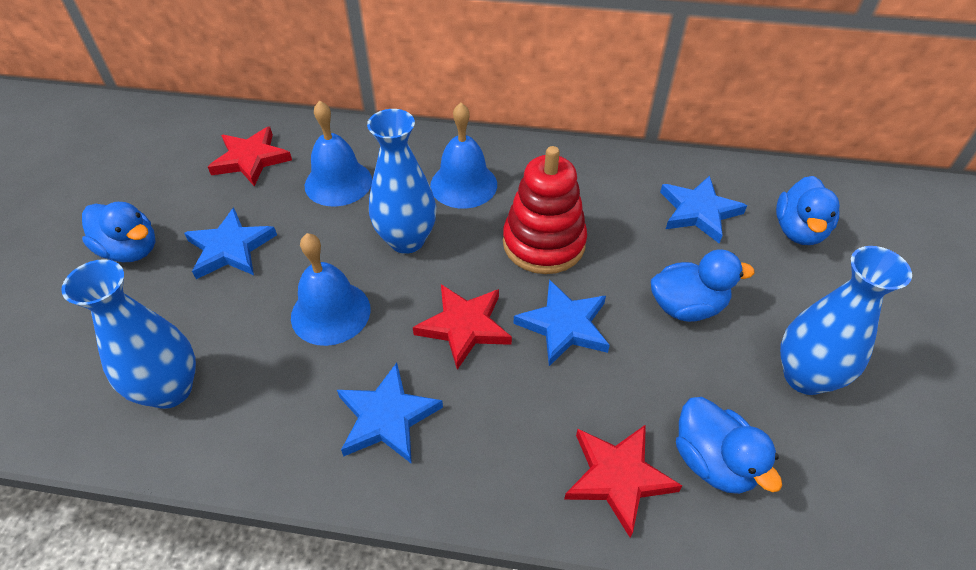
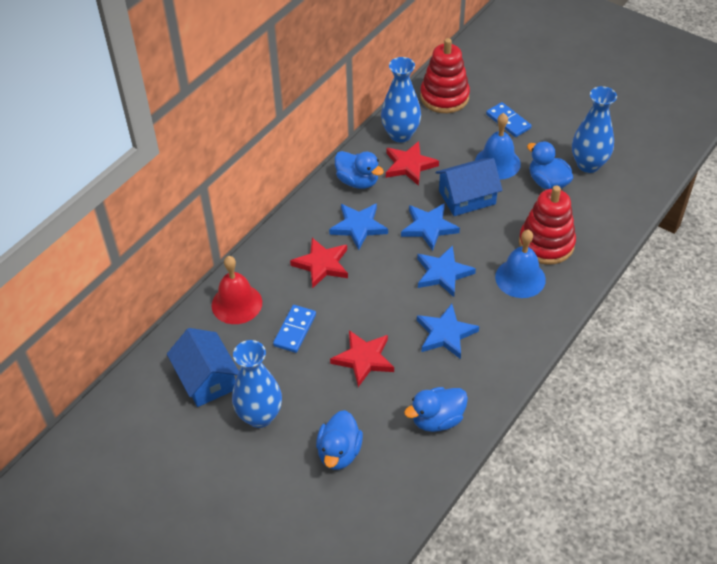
blue bell: [291,233,371,346] [305,100,372,206] [430,103,497,208] = 3 -> [475,113,521,179] [495,230,546,298] = 2
blue domino: none = 0 -> [273,305,316,353] [486,102,532,137] = 2
blue house: none = 0 -> [167,328,239,407] [436,158,503,216] = 2
red bell: none = 0 -> [212,256,262,324] = 1
red stacking toy: [503,146,587,274] = 1 -> [420,38,470,113] [519,185,576,265] = 2

